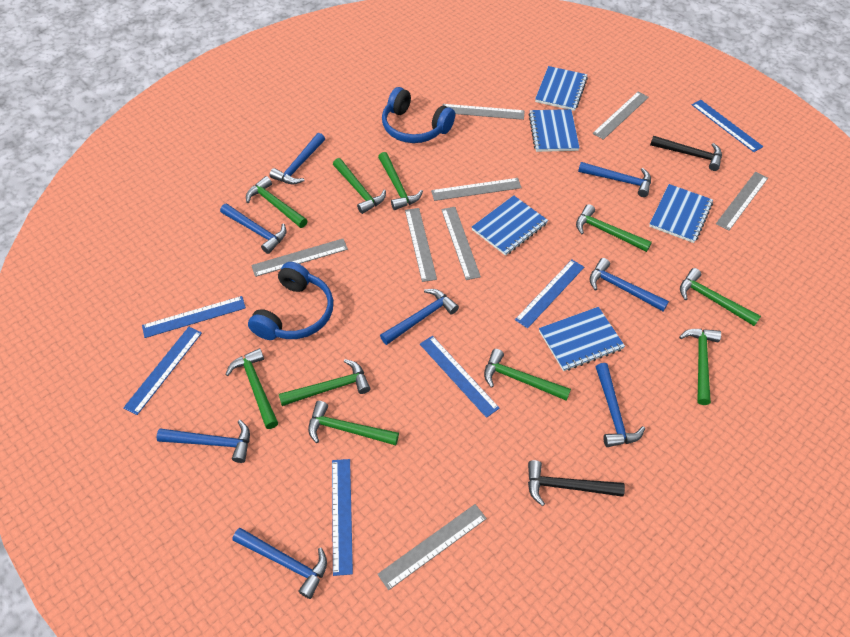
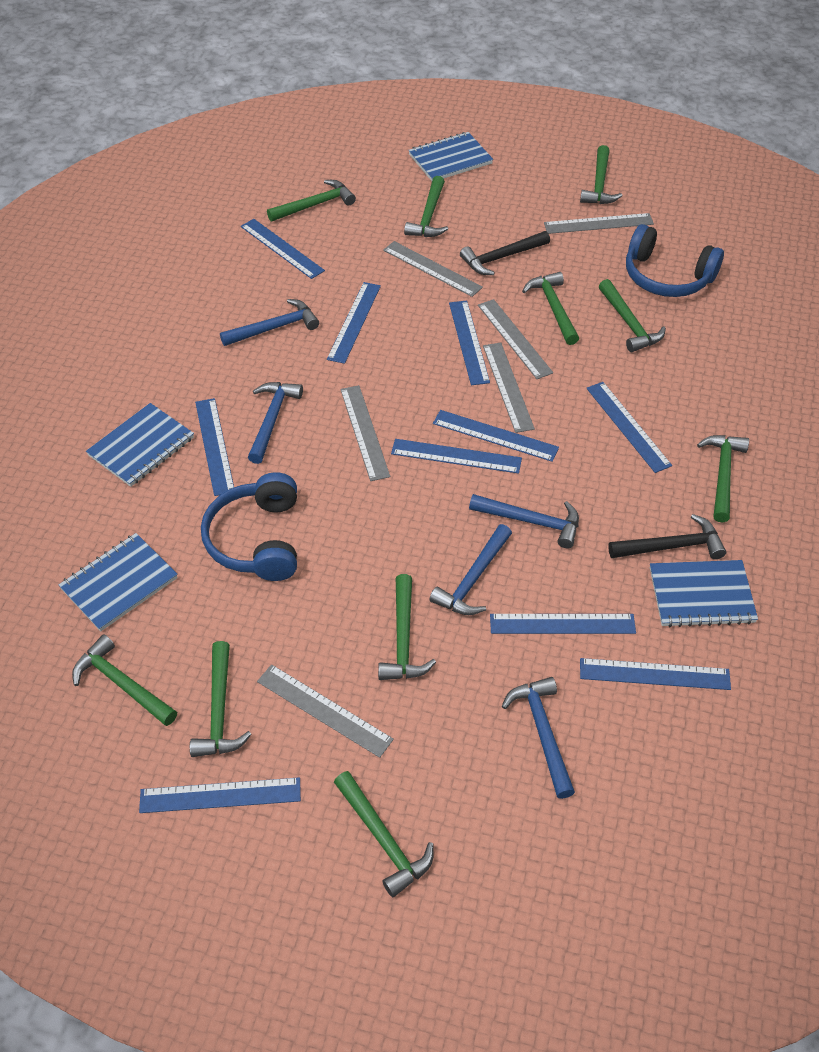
blue hammer: [157,420,250,463] [220,204,286,254] [232,528,327,599] [270,133,325,184] [380,289,459,345] [578,162,651,197] [589,258,669,311] [596,363,645,447] = 8 -> [220,299,319,346] [248,382,303,464] [429,524,512,615] [469,494,579,548] [502,677,575,799] = 5
blue notebook: [472,195,548,256] [528,109,580,152] [535,66,588,111] [539,307,625,371] [649,184,713,243] = 5 -> [59,533,178,631] [86,403,194,487] [408,132,493,181] [650,560,758,627] = 4
blue ruler: [123,327,202,415] [142,296,246,338] [332,459,353,576] [420,336,500,418] [515,260,584,328] [692,100,763,152] = 6 -> [139,777,301,813] [195,398,234,496] [241,219,325,279] [327,282,381,364] [391,439,522,474] [433,410,559,462] [449,301,490,385] [490,614,636,634] [580,658,731,690] [587,382,672,473] = 10
grey ruler: [251,239,348,277] [378,504,487,590] [405,208,437,282] [431,178,522,201] [441,207,481,280] [442,104,525,120] [592,92,649,140] [716,172,768,231] = 8 -> [257,664,394,758] [340,385,390,481] [383,241,483,297] [478,299,553,379] [483,343,535,433] [544,213,654,234] = 6

